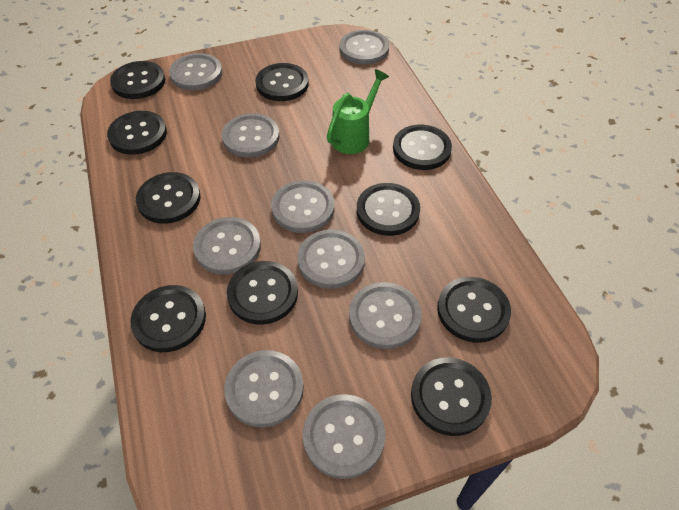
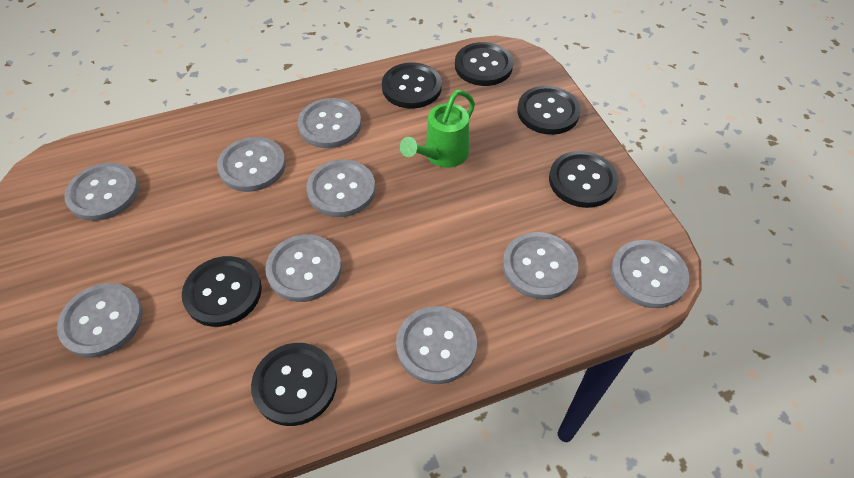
black button: [107,111,167,154] [110,61,165,99] [130,285,206,352] [136,172,201,224] [227,261,298,325] [256,63,309,101] [357,183,420,236] [393,125,452,170] [411,358,492,436] [437,277,511,343] = 10 -> [182,256,262,327] [251,343,337,426] [382,62,442,109] [455,42,513,86] [517,86,581,135] [549,151,618,208] = 6

